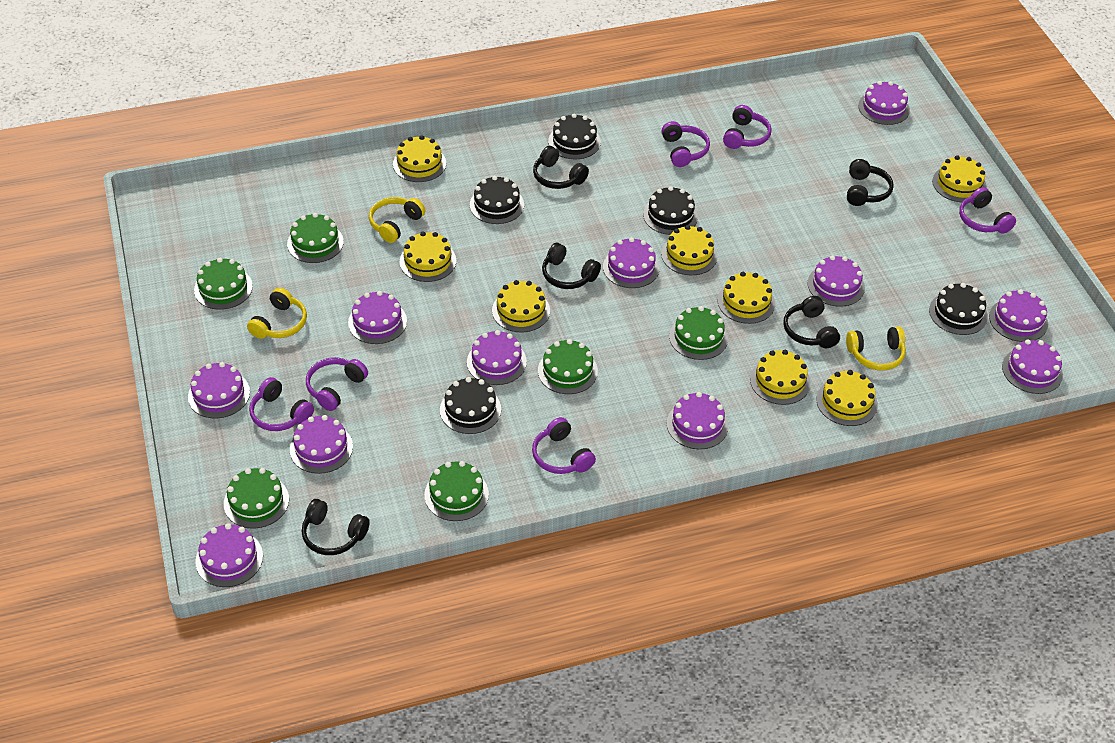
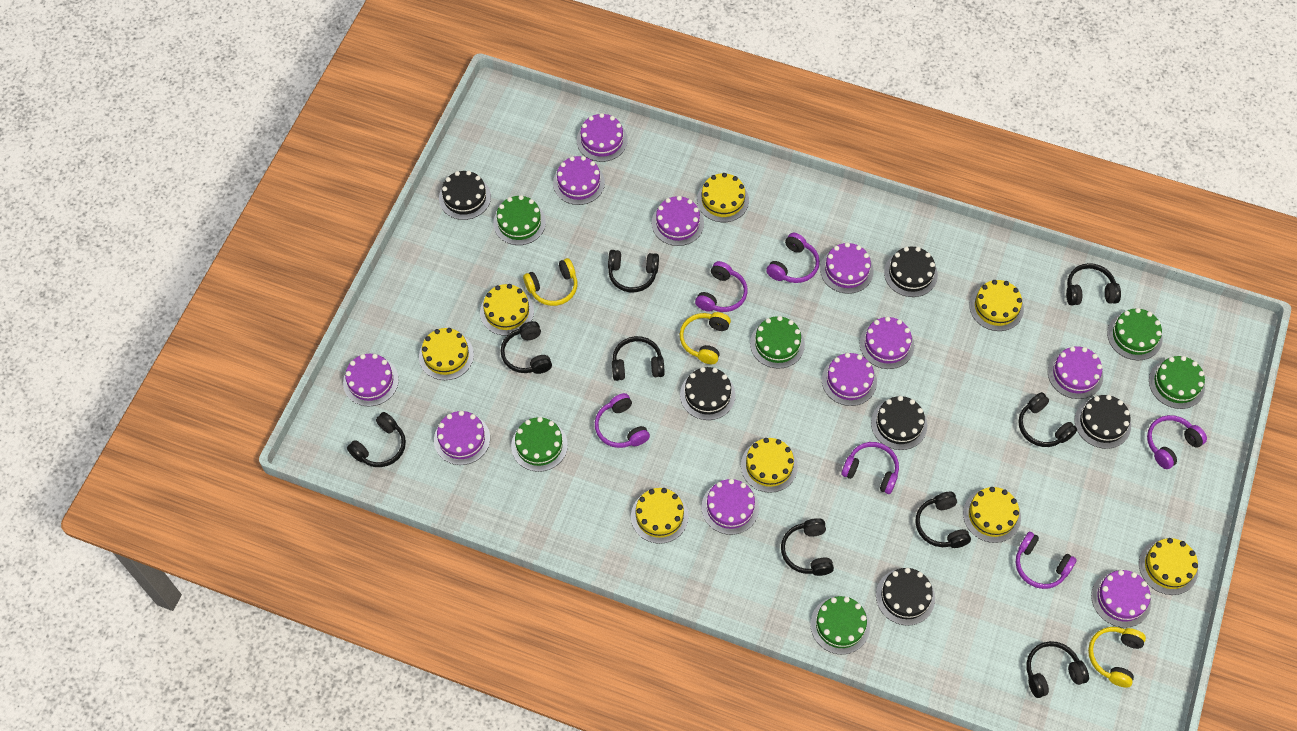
black cake: [440,377,501,434] [470,176,524,224] [548,113,601,159] [643,186,698,235] [929,283,988,335] = 5 -> [439,170,491,220] [680,367,735,420] [871,396,927,450] [876,568,935,626] [884,247,938,297] [1075,395,1131,449] = 6
black headphones: [302,499,370,555] [533,146,589,189] [542,243,601,289] [783,296,840,348] [847,159,894,206] = 5 -> [347,412,406,467] [501,321,552,374] [608,250,659,292] [612,336,665,381] [781,518,834,576] [915,492,971,548] [1018,392,1077,447] [1026,641,1089,698] [1066,263,1121,306] = 9

